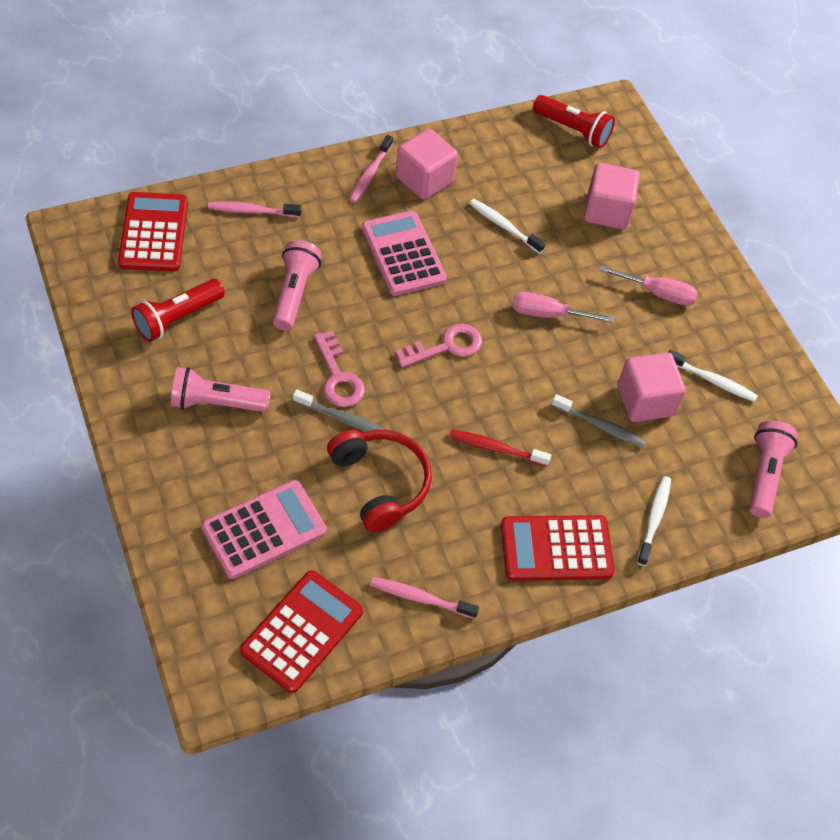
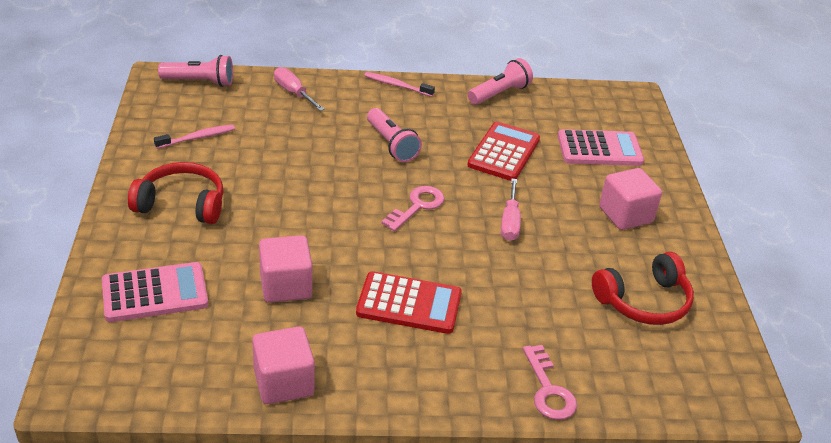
grey toothbrush: [293,389,386,432] [551,394,646,448] = 2 -> none = 0
pink toothbrush: [208,201,301,218] [349,135,393,203] [370,577,479,619] = 3 -> [154,124,235,149] [364,72,435,97] = 2
red calculator: [118,192,188,272] [240,570,363,693] [501,515,615,581] = 3 -> [356,271,462,334] [468,122,540,181] = 2
red flashlight: [131,279,225,342] [533,95,615,148] = 2 -> none = 0
red headphones: [327,429,432,533] = 1 -> [128,162,224,224] [592,252,694,325] = 2
red toothbrush: [450,430,551,466] = 1 -> none = 0
white toothbrush: [469,199,545,254] [637,476,671,566] [668,349,758,402] = 3 -> none = 0

